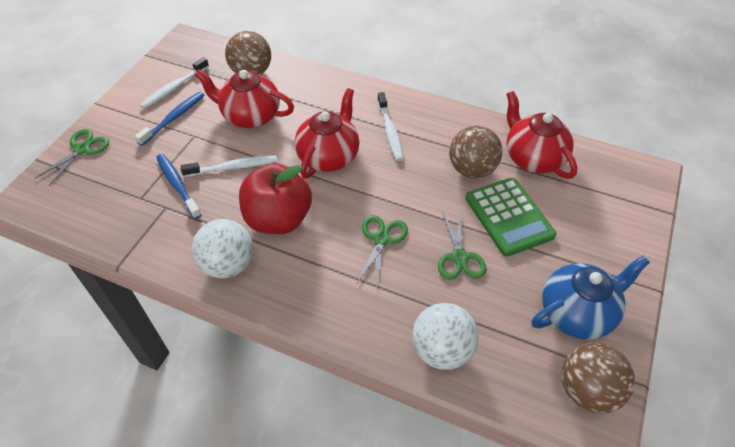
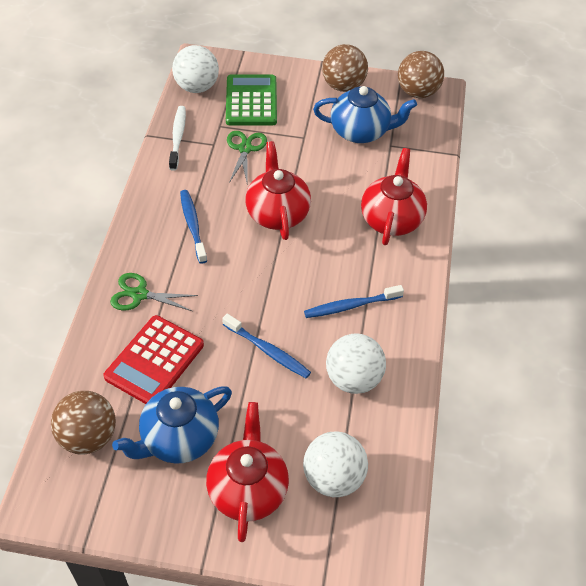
blue teapot: [532,256,650,340] = 1 -> [112,386,232,464] [313,86,417,143] = 2
blue toothbrush: [134,91,204,146] [156,154,201,219] = 2 -> [180,190,207,264] [222,314,311,378] [304,285,404,318] = 3
green scissors: [35,129,109,186] [357,215,408,285] [438,211,487,280] = 3 -> [110,273,198,311] [227,131,267,183] = 2
red apple: [239,164,312,234] = 1 -> none = 0
red calculator: none = 0 -> [103,315,204,404] = 1
white ball: [192,219,253,279] [412,303,479,370] = 2 -> [172,45,219,93] [303,432,368,497] [326,333,386,394] = 3
white toothbrush: [140,57,209,109] [181,155,277,177] [377,92,404,161] = 3 -> [169,106,186,171] = 1

